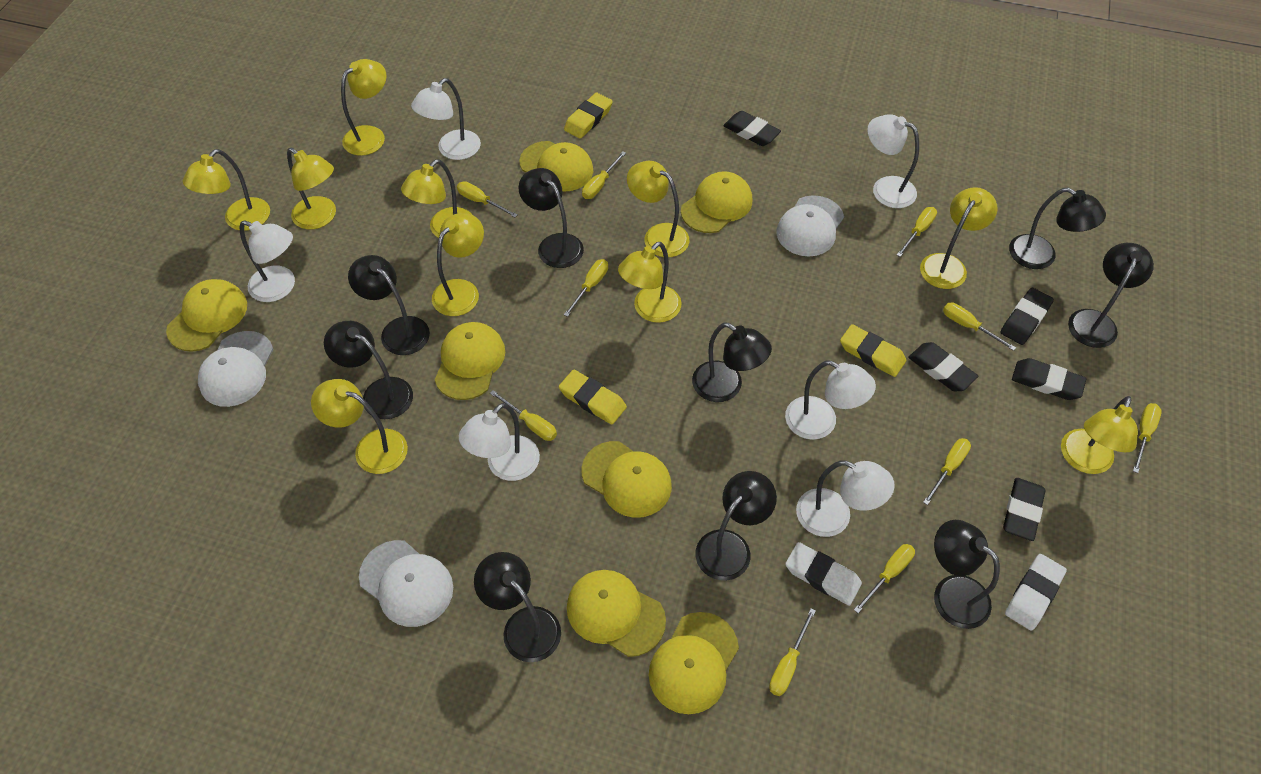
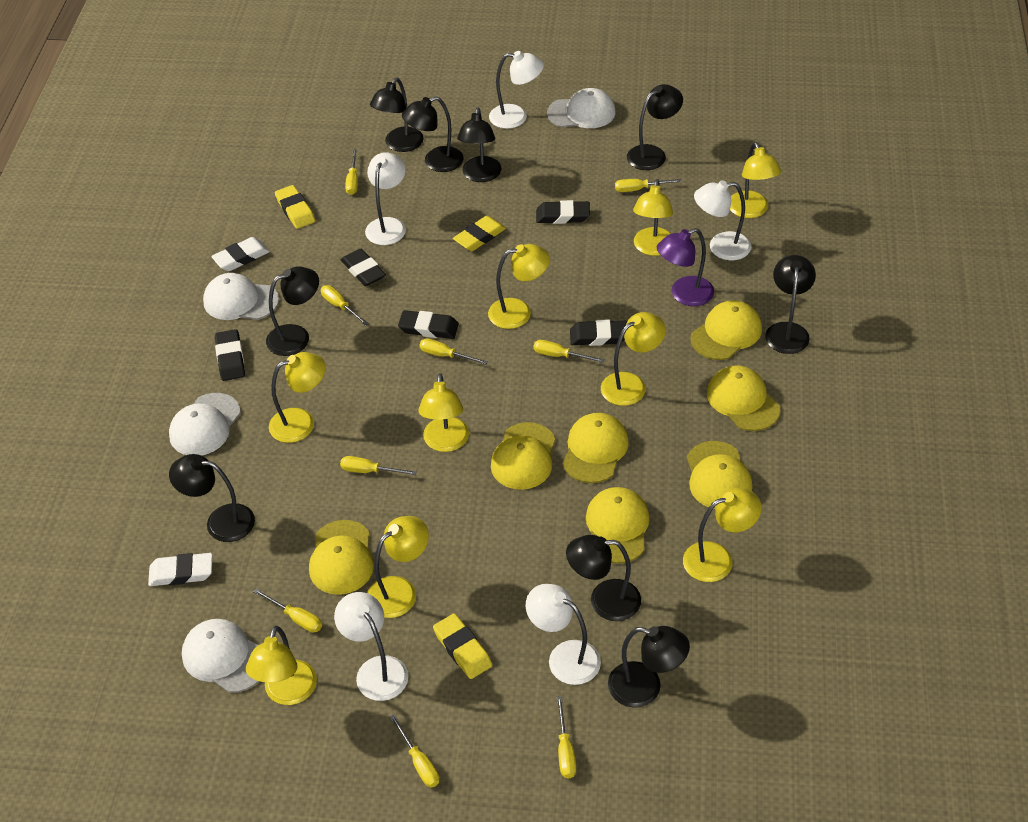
purple lamp: none = 0 -> [657,228,714,306] = 1
white cap: [198,331,273,407] [359,540,453,627] [776,195,844,256] = 3 -> [169,393,241,455] [182,619,259,693] [203,273,279,320] [547,88,615,128] = 4
white lamp: [240,220,295,302] [411,78,481,160] [459,403,540,481] [785,361,876,440] [796,460,895,537] [867,114,919,208] = 6 -> [334,592,408,701] [365,152,406,245] [489,51,544,129] [526,584,601,685] [694,180,751,260] = 5
yellow lamp: [183,149,270,231] [287,148,336,229] [311,379,408,474] [341,59,386,156] [401,159,472,238] [432,213,484,316] [618,242,681,323] [627,161,690,257] [920,187,998,289] [1061,396,1138,474] = 10 -> [246,626,317,705] [269,352,326,443] [367,516,429,618] [418,373,469,452] [488,244,550,329] [601,312,666,406] [633,179,673,256] [683,488,762,582] [730,142,781,218] = 9
yellow screwdriver: [457,181,518,217] [490,390,557,441] [564,259,608,317] [582,152,626,199] [769,608,816,696] [854,544,915,613] [897,207,937,257] [923,438,971,505] [943,302,1016,351] [1133,403,1162,473] = 10 -> [253,588,322,633] [321,285,369,326] [340,456,417,475] [345,149,358,195] [390,715,439,787] [419,339,488,365] [534,340,605,363] [557,696,576,778] [615,179,681,192] = 9

